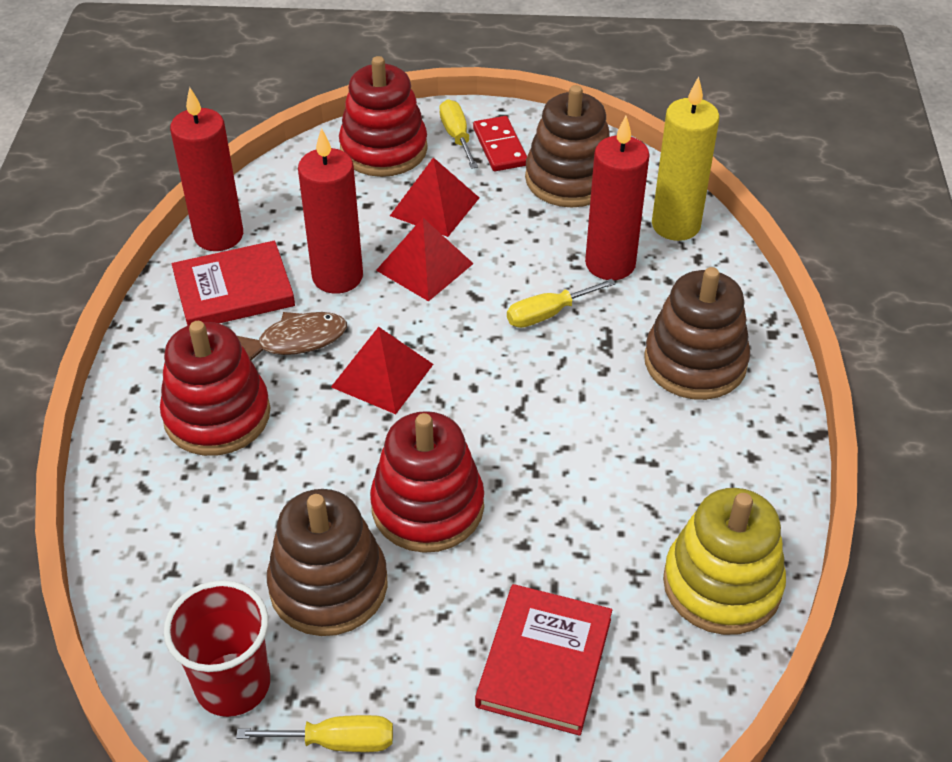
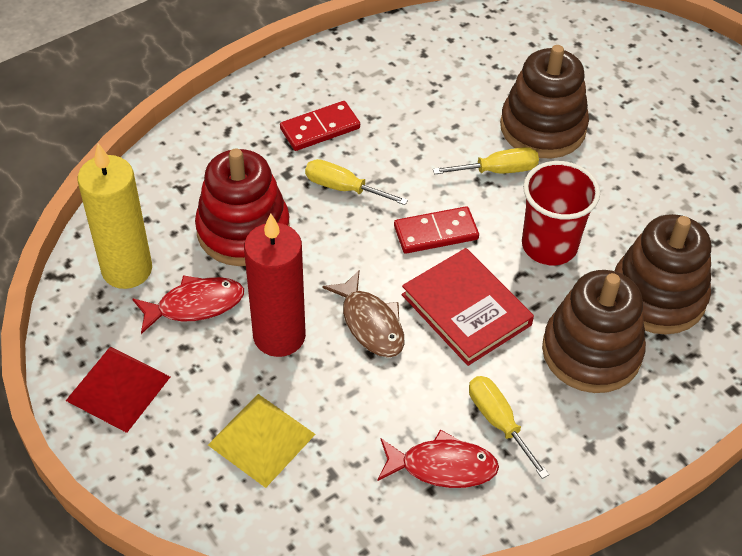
red book: [172,241,295,326] [475,584,612,736] = 2 -> [402,248,534,366] = 1
red candle: [170,87,243,251] [298,128,363,294] [585,116,650,280] = 3 -> [244,213,306,357] = 1
red domino: [473,116,527,171] = 1 -> [280,101,360,151] [394,206,479,254] = 2
red fish: none = 0 -> [132,275,244,334] [377,429,499,488] = 2
red pyramid: [331,327,433,414] [376,218,474,302] [390,157,479,237] = 3 -> [66,347,170,433] = 1
red stacking toy: [160,321,270,456] [339,56,428,177] [370,411,484,553] = 3 -> [195,148,290,266] = 1
yellow pyramid: none = 0 -> [208,394,316,488] = 1
yellow stacking toy: [663,488,786,635] = 1 -> none = 0

